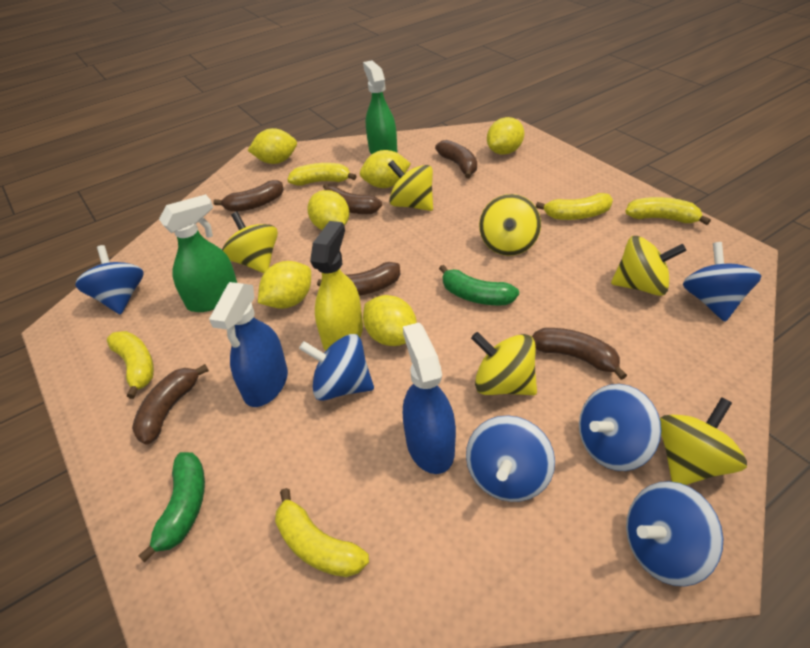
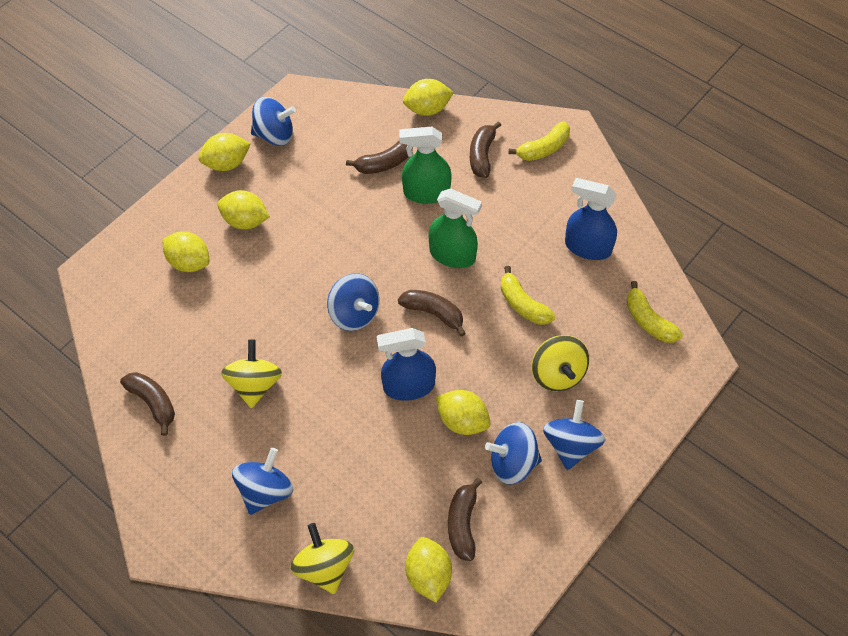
blue spinning top: [75,245,144,315] [299,334,374,401] [466,415,555,502] [579,384,661,471] [626,481,723,586] [683,242,761,322] = 6 -> [232,448,293,515] [251,97,296,146] [327,273,380,331] [485,422,542,485] [543,400,605,470] = 5
brown banana: [132,364,209,445] [213,180,284,212] [317,262,400,296] [323,183,382,214] [435,140,477,178] [532,328,627,380] = 6 -> [120,372,175,436] [346,140,413,174] [398,290,466,336] [448,478,482,561] [470,121,501,178] = 5
green banana: [138,452,205,562] [439,265,519,305] = 2 -> none = 0
yellow banana: [107,331,154,399] [275,488,369,577] [287,163,357,186] [536,193,613,220] [625,197,711,225] = 5 -> [501,266,556,325] [509,122,570,161] [627,281,683,343] = 3
yellow spinning top: [222,212,278,273] [388,160,433,211] [471,332,537,395] [479,194,541,256] [611,236,687,296] [660,397,747,485] = 6 -> [221,339,282,408] [291,523,354,594] [532,335,589,392] = 3
yellow spray bottle: [310,221,363,351] = 1 -> none = 0

